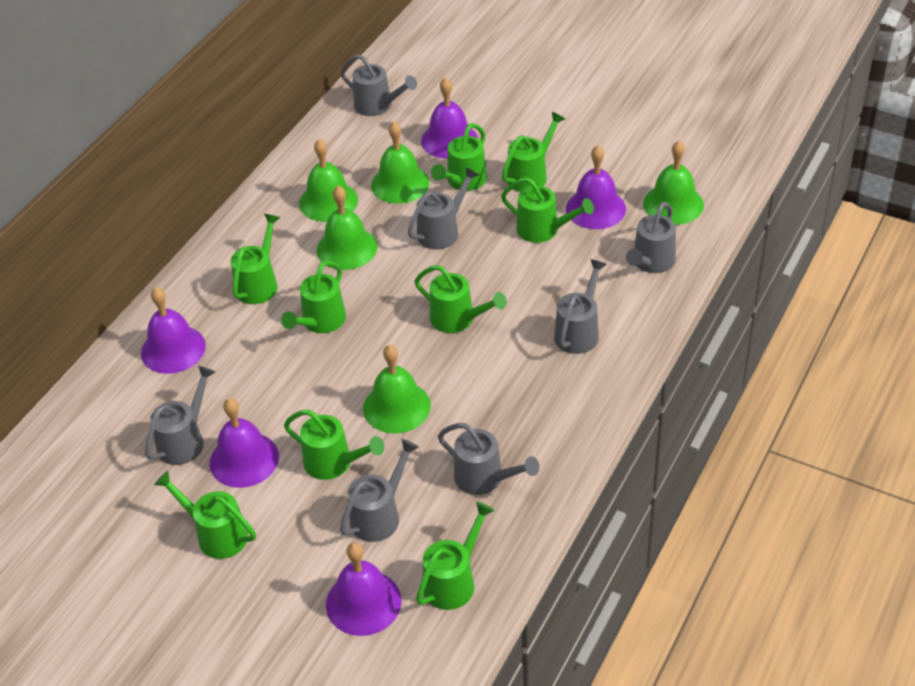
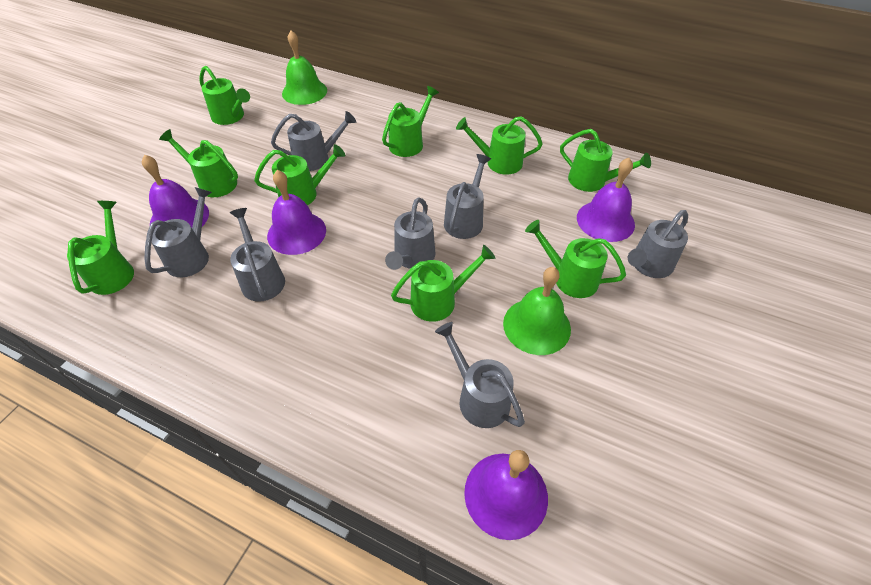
green bell: [299,139,358,222] [317,186,377,270] [363,345,431,434] [371,121,429,204] [643,141,704,225] = 5 -> [282,30,327,105] [503,267,571,355] = 2
purple bell: [141,287,206,374] [210,398,279,488] [326,543,402,636] [421,77,478,159] [566,145,626,229] = 5 -> [142,155,209,228] [267,170,326,255] [464,450,548,540] [577,158,635,242] = 4

